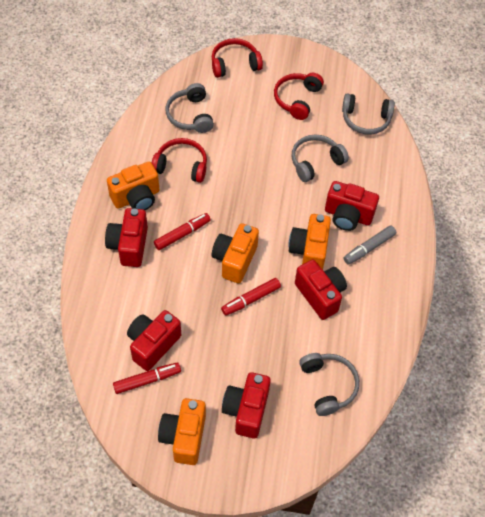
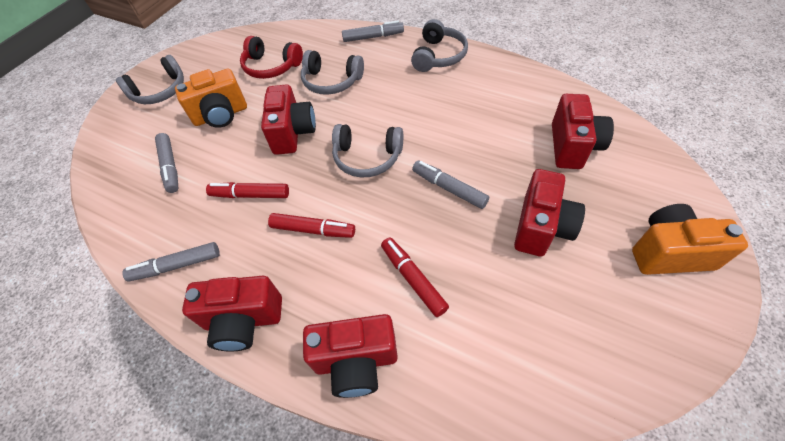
grey marker: [344,226,396,264] = 1 -> [122,242,220,282] [155,133,178,193] [342,21,404,42] [412,161,489,209] = 4
orange camera: [107,162,159,210] [158,398,206,465] [212,223,259,283] [288,214,331,270] = 4 -> [175,69,247,128] [632,204,748,275] = 2
red headphones: [152,138,207,183] [212,38,263,78] [274,73,324,120] = 3 -> [240,36,303,79] = 1

